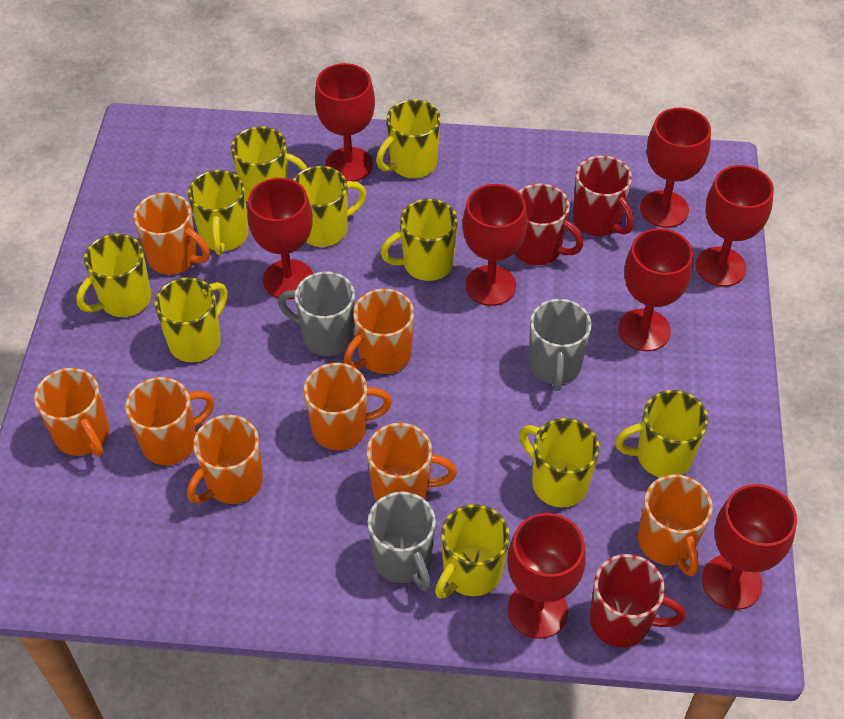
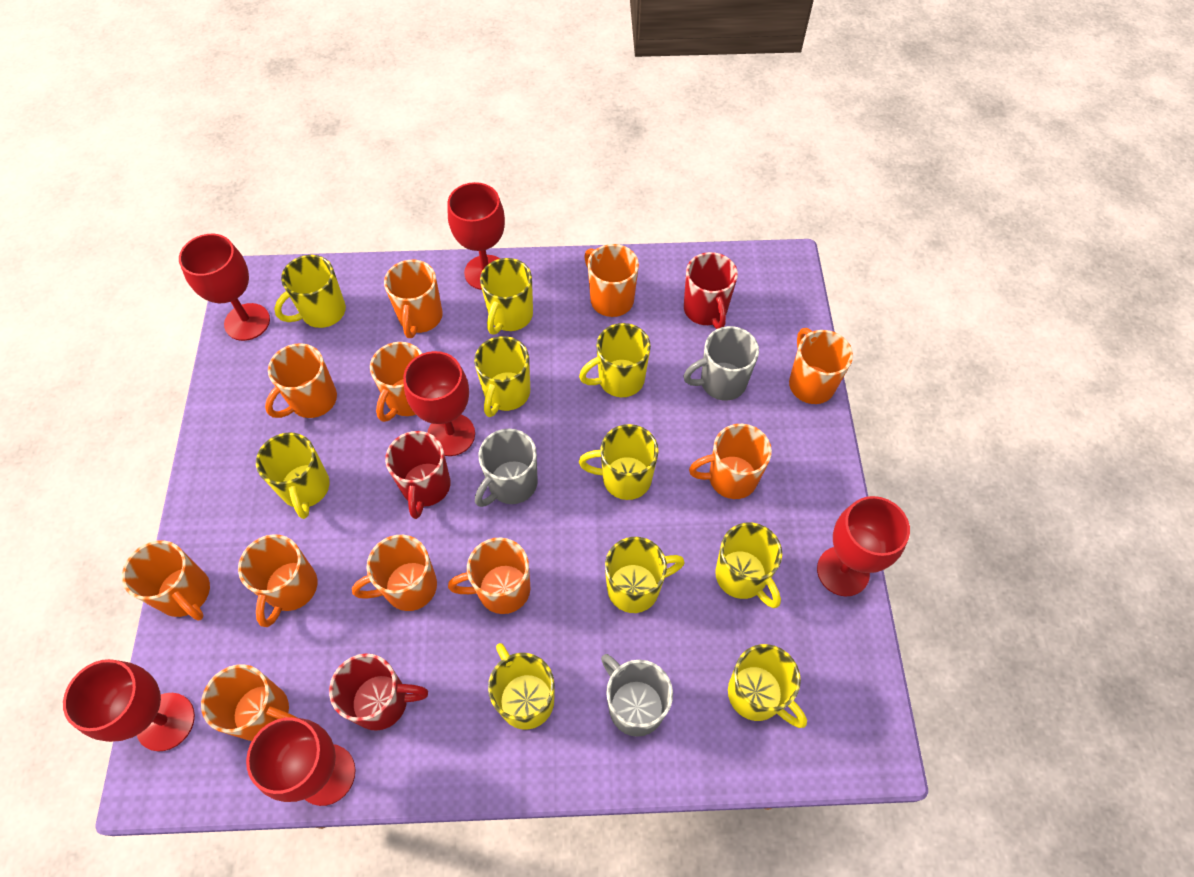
orange mug: [34,368,109,457] [125,377,214,465] [134,193,210,275] [187,415,263,504] [304,363,392,450] [344,289,414,374] [367,423,457,501] [638,474,713,576] = 8 -> [122,540,210,620] [201,664,298,741] [238,534,317,627] [265,343,337,418] [352,535,437,611] [370,342,423,422] [384,260,443,338] [448,537,530,614] [584,244,639,317] [689,424,772,499] [789,328,853,404] = 11
red goblet: [248,178,313,299] [315,63,375,182] [463,184,528,306] [507,513,586,639] [618,228,693,351] [640,108,711,228] [695,165,774,287] [702,484,797,610] = 8 -> [63,659,195,752] [179,234,270,341] [246,717,355,806] [403,351,475,456] [448,182,505,290] [817,496,910,596] = 6

